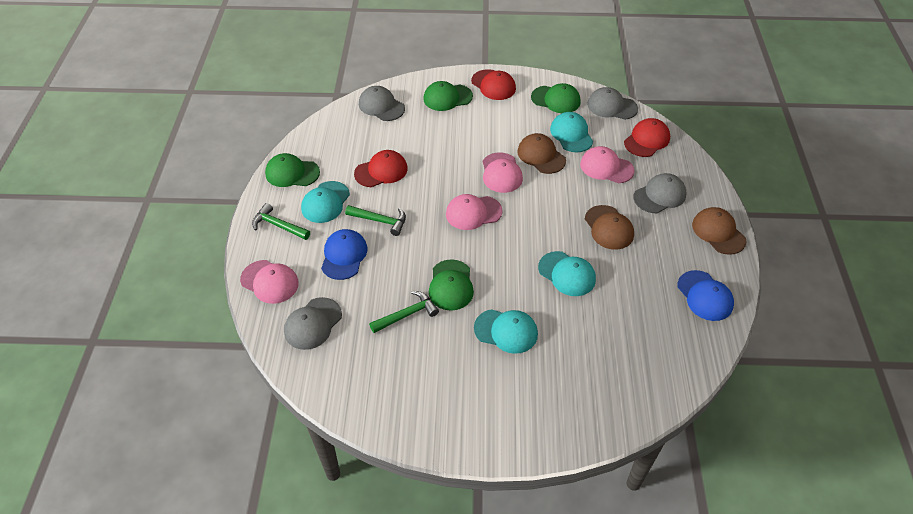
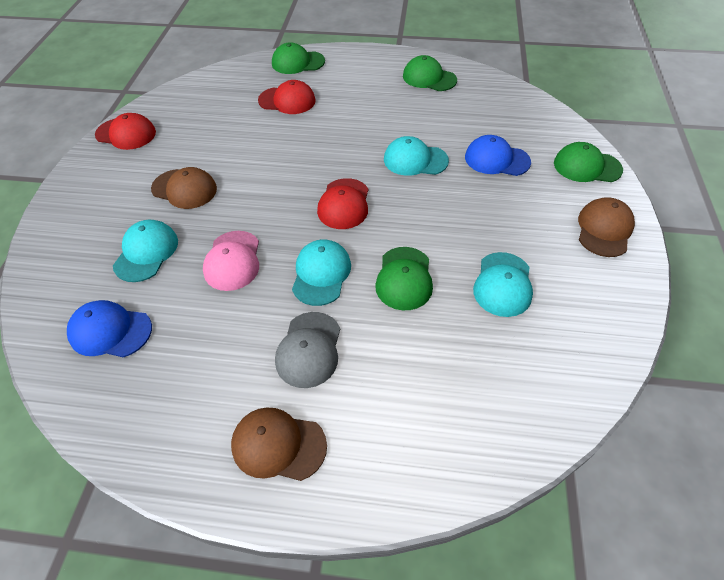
green hammer: [252,203,310,240] [345,205,406,236] [369,291,439,333] = 3 -> none = 0
grey cap: [284,297,342,350] [359,86,405,121] [587,87,638,120] [633,173,687,213] = 4 -> [275,312,340,388] = 1
pink cap: [240,260,299,304] [446,194,503,230] [482,153,523,193] [580,146,635,183] = 4 -> [203,231,259,291] = 1

